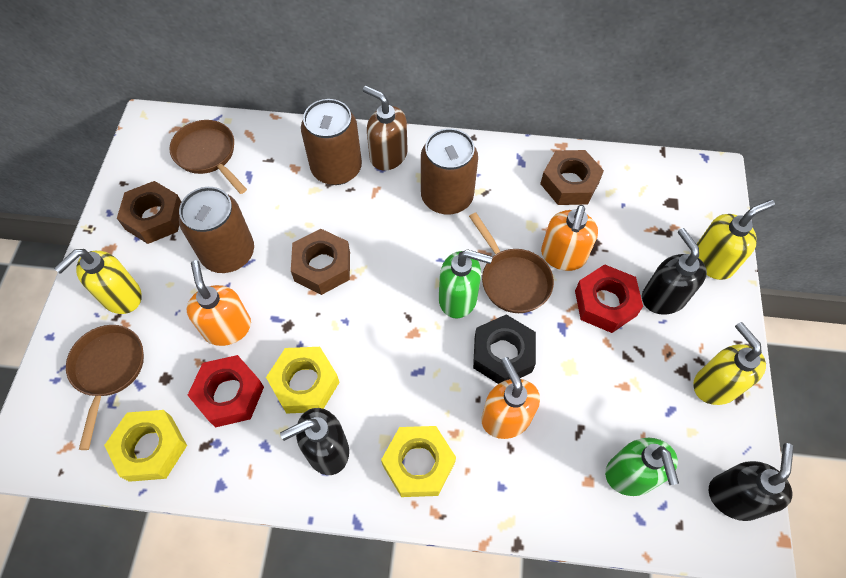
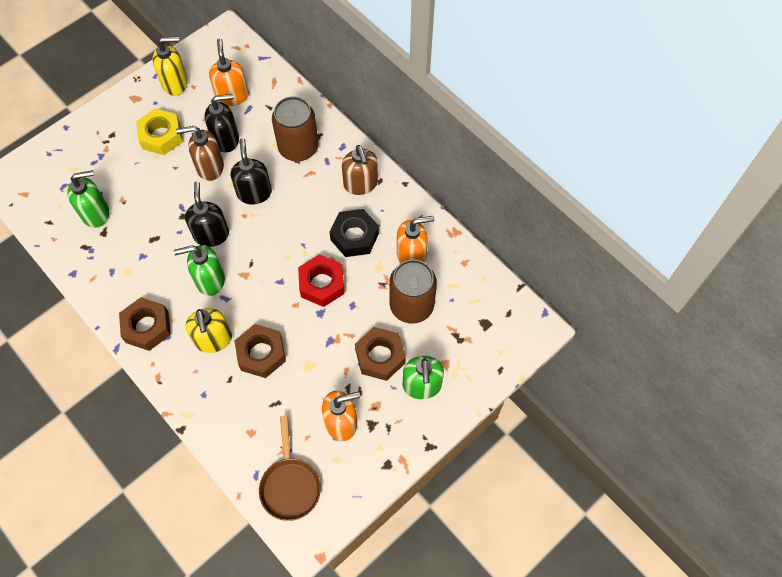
brown can: [179,187,254,273] [301,99,362,185] [421,128,478,215] = 3 -> [272,96,319,161] [389,260,437,324] = 2
brown pan: [66,325,144,450] [169,120,247,194] [469,212,554,313] = 3 -> [259,415,321,521] = 1
brown soap dispenser: [363,86,408,170] = 1 -> [176,126,224,181] [342,145,378,195] = 2
green soap dispenser: [439,249,493,319] [605,438,679,496] = 2 -> [67,170,109,228] [174,245,225,296] [403,356,444,399] = 3
red nut: [188,355,264,428] [575,264,643,333] = 2 -> [298,254,345,307] = 1
yellow nut: [104,410,187,482] [266,347,340,413] [381,426,456,497] = 3 -> [136,108,183,155] = 1
yellow soap dispenser: [54,249,142,314] [693,322,766,405] [697,200,775,280] = 3 -> [153,36,188,96] [186,308,232,353] = 2

